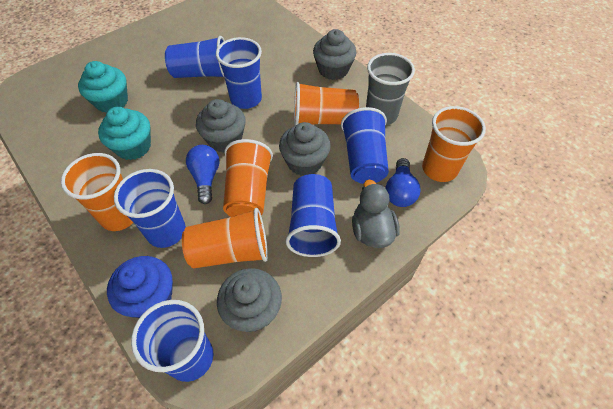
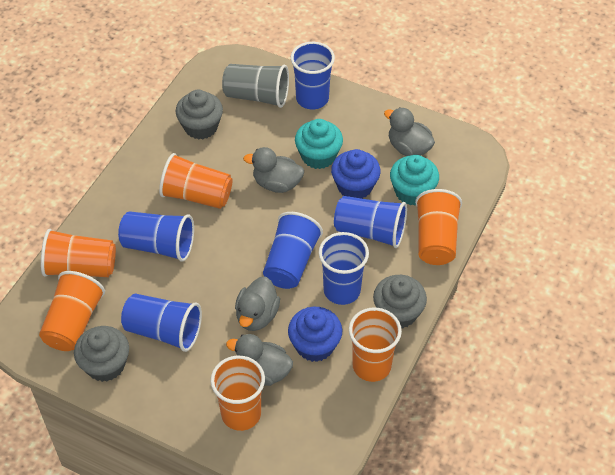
blue cupcake: [107,256,173,318] = 1 -> [288,307,342,362] [331,149,381,199] = 2
blue light bulb: [186,145,220,204] [385,158,421,207] = 2 -> none = 0
grey cupcake: [196,99,246,153] [217,268,282,332] [279,122,331,176] [313,29,357,80] = 4 -> [74,326,129,382] [176,90,223,140] [373,275,427,328] = 3
grey duck: [352,180,400,248] = 1 -> [226,334,293,386] [235,276,280,331] [243,147,304,193] [384,107,435,156] = 4
orange cup: [61,153,133,231] [182,208,268,269] [223,139,273,217] [294,82,359,126] [422,106,486,182] = 5 -> [39,271,105,351] [41,229,116,277] [159,153,233,209] [211,356,265,431] [349,307,402,382] [415,189,462,265] = 6

